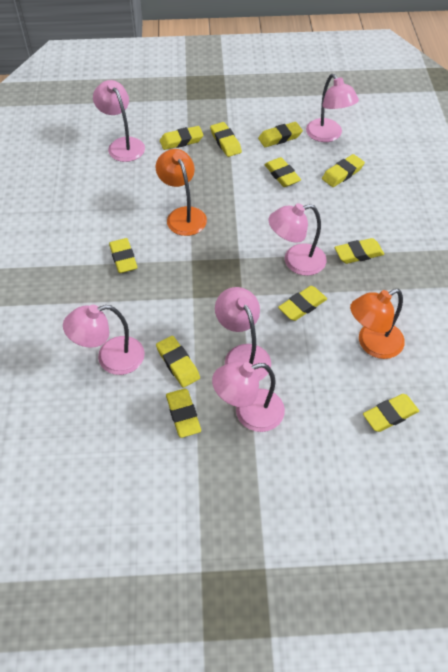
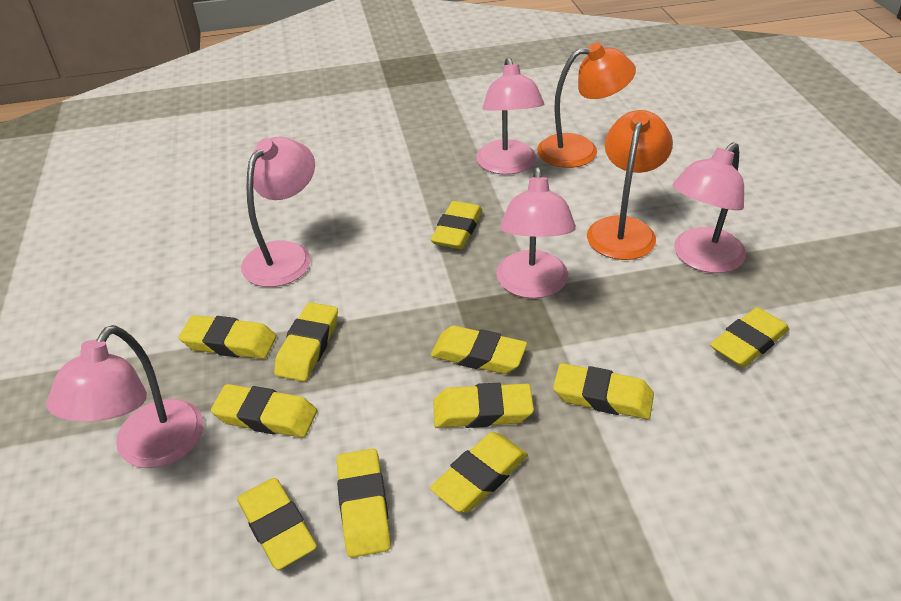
pink lamp: [63,305,145,375] [93,80,145,162] [212,361,285,432] [215,287,271,381] [269,203,327,276] [306,74,359,142] = 6 -> [46,325,204,468] [241,137,315,287] [476,57,544,175] [496,167,576,298] [672,142,746,273] = 5

